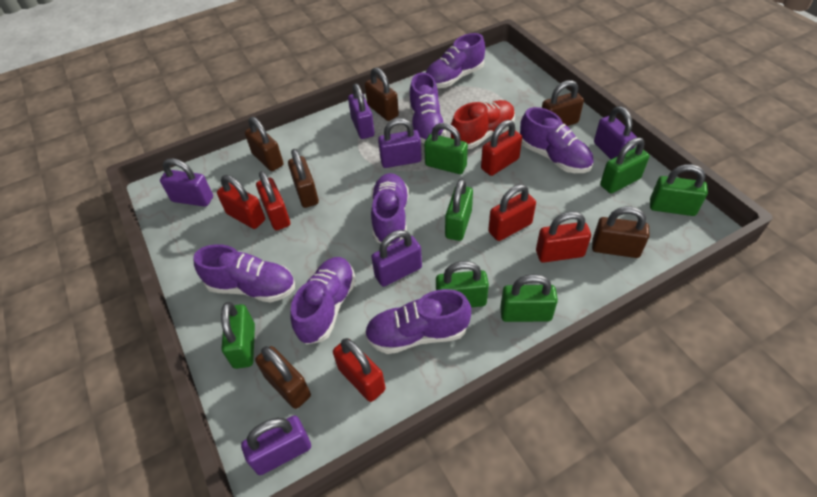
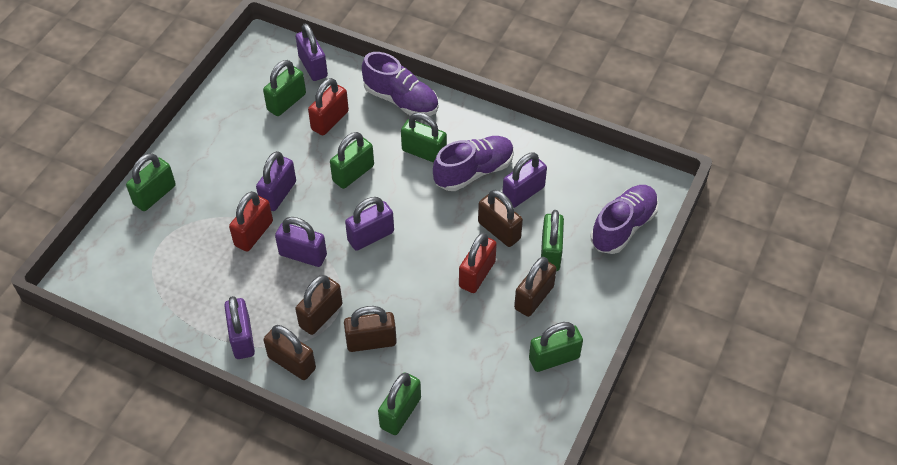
brown padlock: [245,117,283,171] [255,346,311,409] [288,149,319,208] [365,67,399,121] [542,80,584,126] [592,207,650,258] = 6 -> [263,325,316,380] [295,275,343,335] [344,306,397,352] [478,190,523,247] [514,257,556,317] = 5
purple shoe: [194,244,295,303] [290,257,356,345] [365,289,471,354] [371,173,409,246] [409,72,446,144] [425,33,485,88] [520,107,593,173] = 7 -> [362,52,438,116] [433,136,514,191] [591,185,659,254] = 3
red padlock: [217,175,265,229] [256,171,290,231] [333,338,385,402] [481,120,522,176] [488,184,536,241] [536,212,591,263] = 6 -> [229,191,273,251] [308,78,349,136] [459,233,497,293] = 3
red shoe: [451,100,515,149] = 1 -> none = 0

